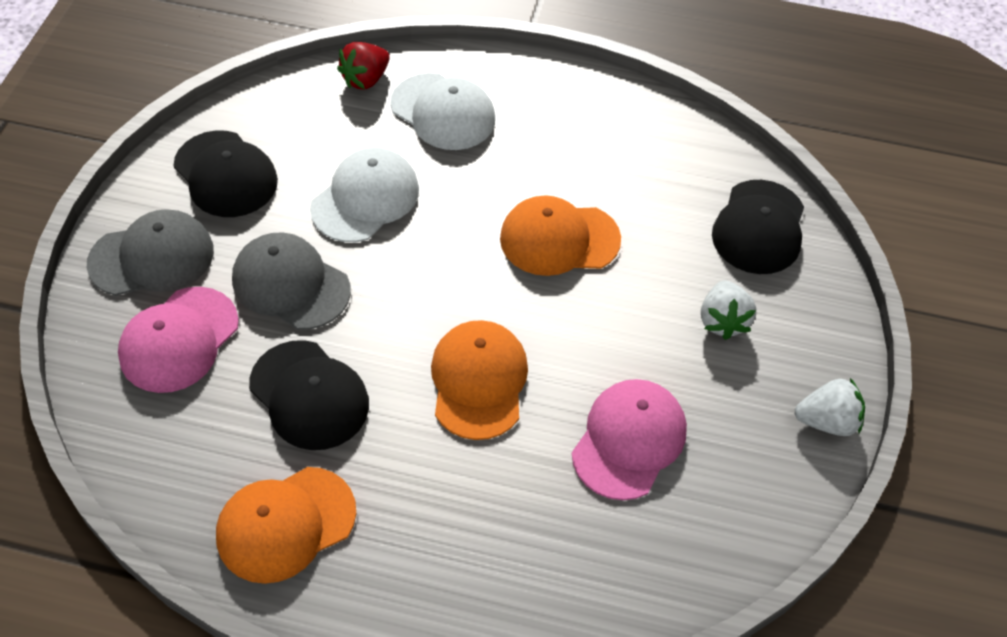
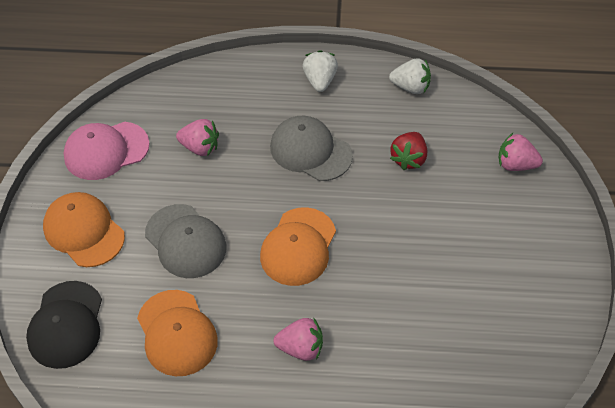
black cap: [174,130,278,217] [249,340,369,450] [712,180,804,274] = 3 -> [26,281,102,369] = 1
pink cap: [118,287,239,393] [572,379,687,500] = 2 -> [64,122,150,180] = 1
pink strawberry: none = 0 -> [176,119,219,156] [273,318,323,361] [499,133,543,171] = 3
white cap: [310,147,419,242] [391,73,495,150] = 2 -> none = 0

